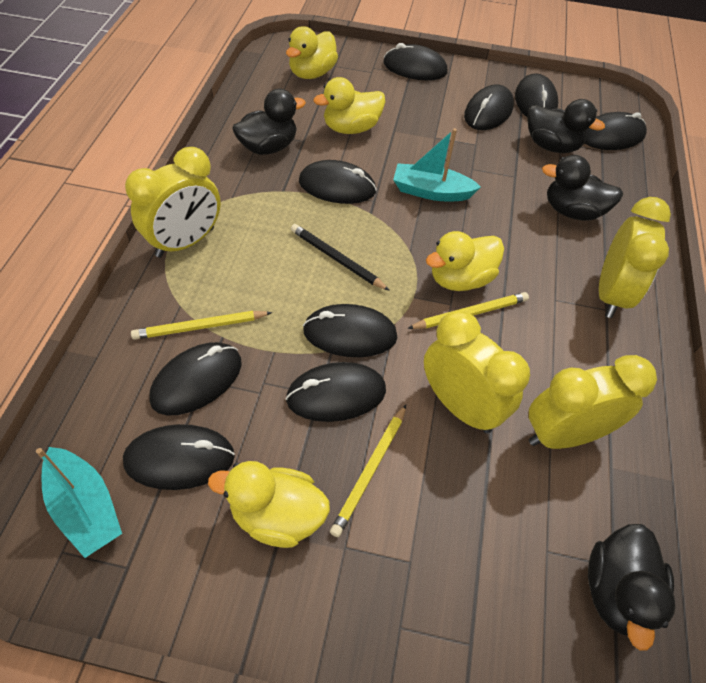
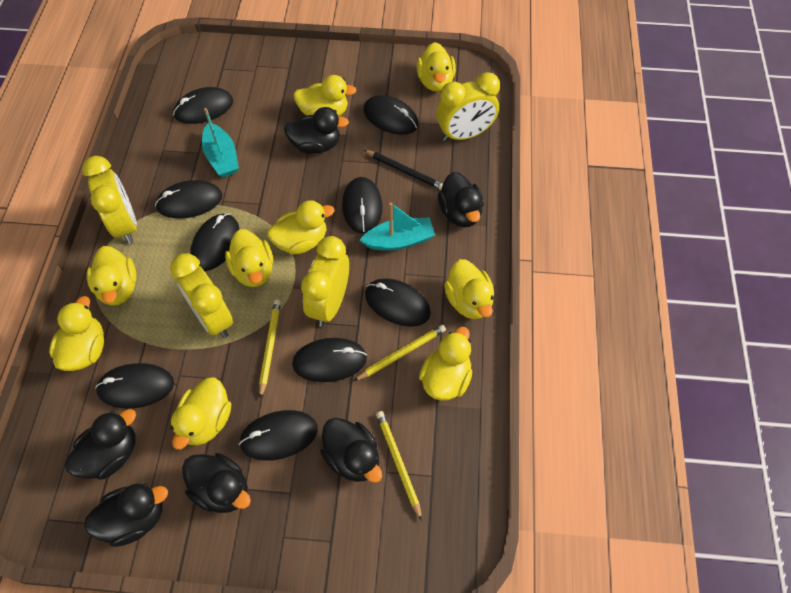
black duck: [232,89,306,155] [527,99,605,153] [542,155,623,221] [588,524,675,651] = 4 -> [65,409,136,480] [84,483,168,547] [182,453,251,513] [284,107,349,154] [320,418,382,483] [438,172,484,227] = 6
yellow duck: [208,461,330,548] [286,26,338,79] [313,77,385,134] [426,231,504,291] = 4 -> [49,296,104,371] [87,246,137,305] [171,377,231,450] [225,229,273,287] [267,200,335,255] [293,75,357,117] [417,42,456,92] [419,327,472,401] [444,259,494,319] = 9

